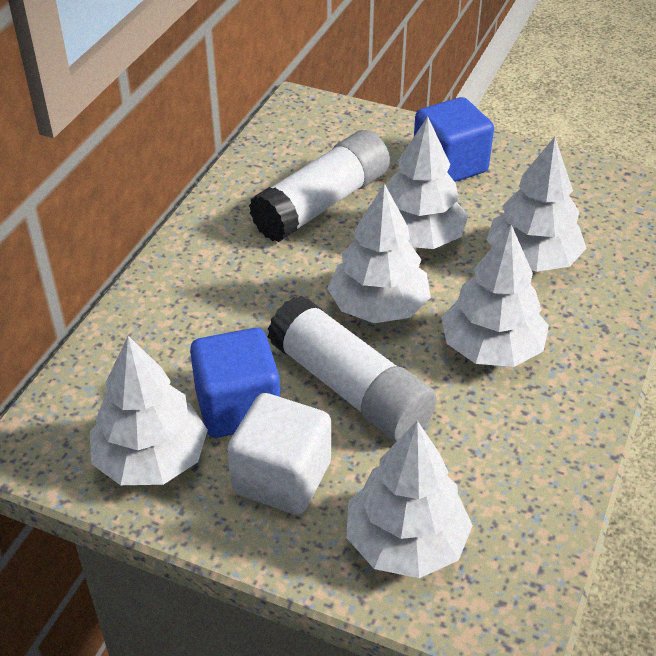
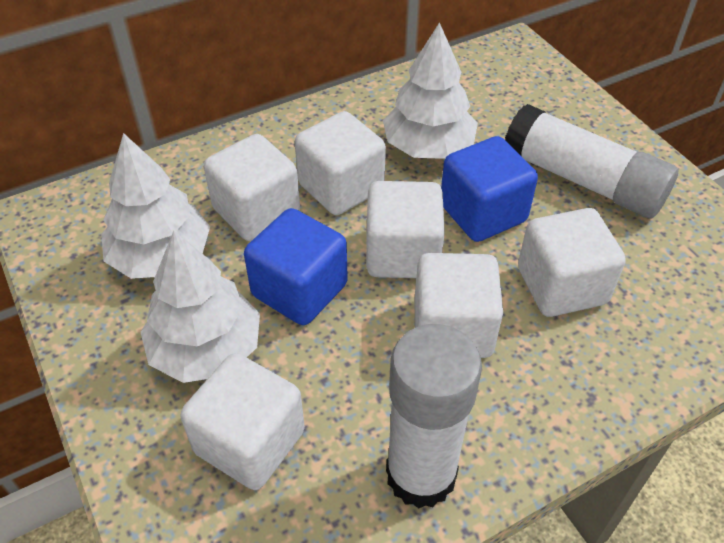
white cube: [227,393,331,515] = 1 -> [181,353,305,490] [204,134,300,241] [295,111,386,215] [366,181,445,278] [414,253,503,358] [518,208,626,317] = 6
white tree: [90,336,208,485] [327,183,431,323] [346,421,473,578] [387,116,468,249] [441,225,549,367] [487,137,586,272] = 6 -> [101,133,210,279] [141,231,260,383] [383,22,478,159] = 3

